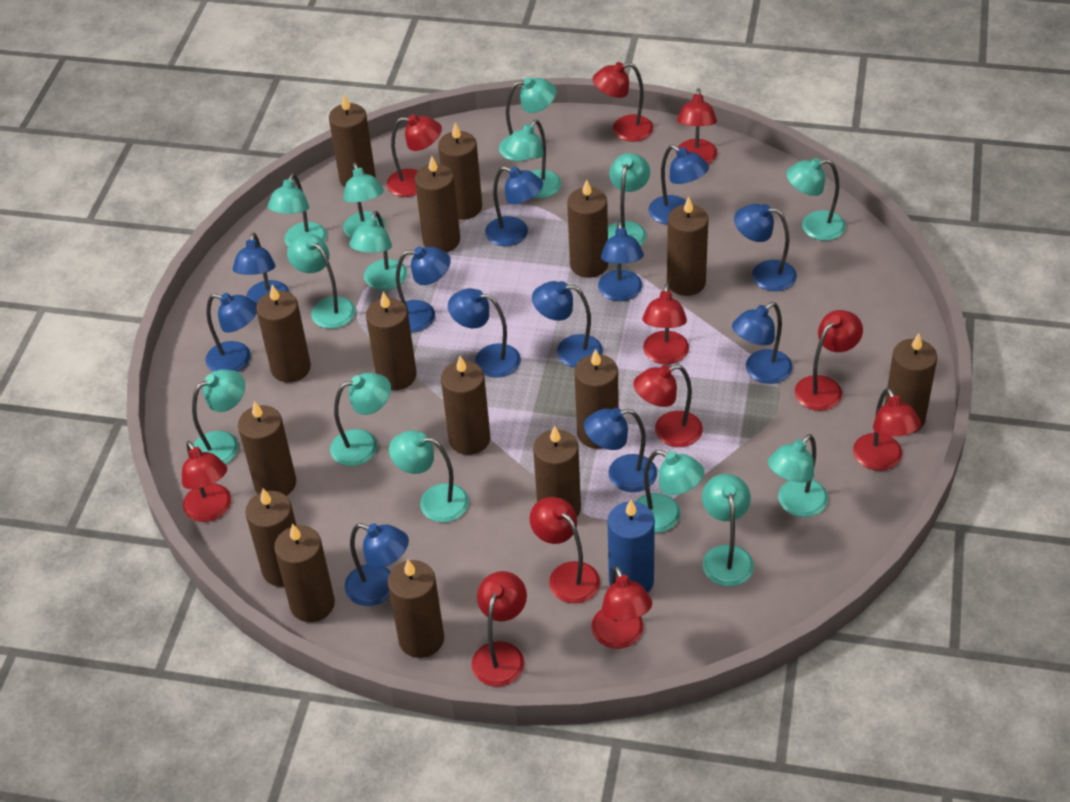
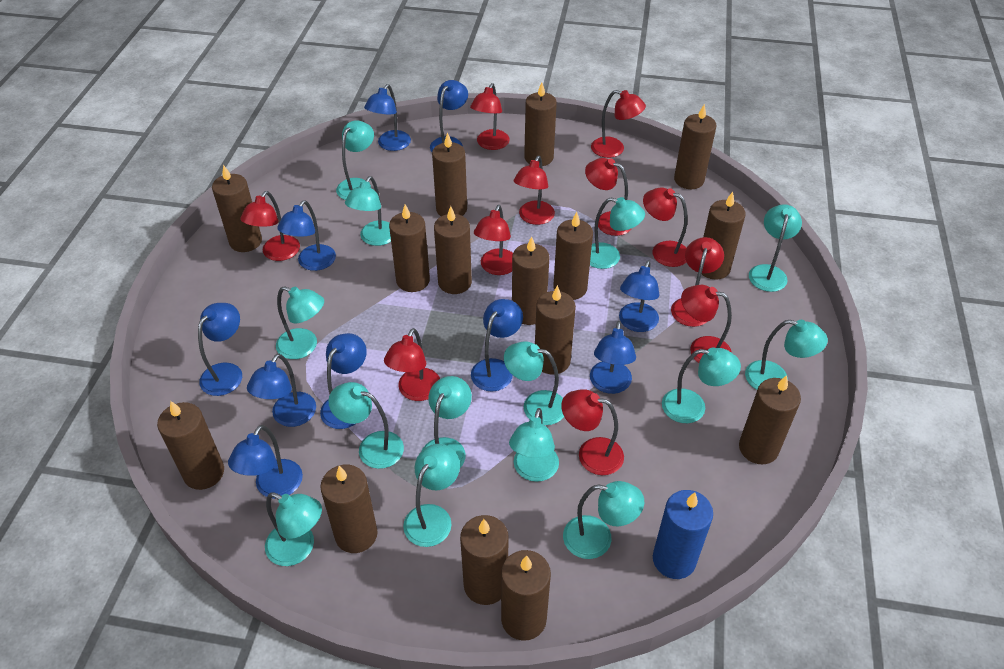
blue lamp: [205,293,257,372] [232,233,290,303] [344,523,409,606] [396,247,451,332] [448,288,521,378] [485,166,543,246] [532,281,603,368] [584,408,657,492] [598,221,644,301] [648,145,709,225] [732,302,793,384] [734,204,797,291] = 12 -> [198,303,242,396] [228,425,303,499] [247,354,316,427] [277,200,336,271] [320,333,367,429] [364,84,411,151] [430,80,468,152] [471,299,523,391] [590,321,636,394] [619,260,659,332] = 10

